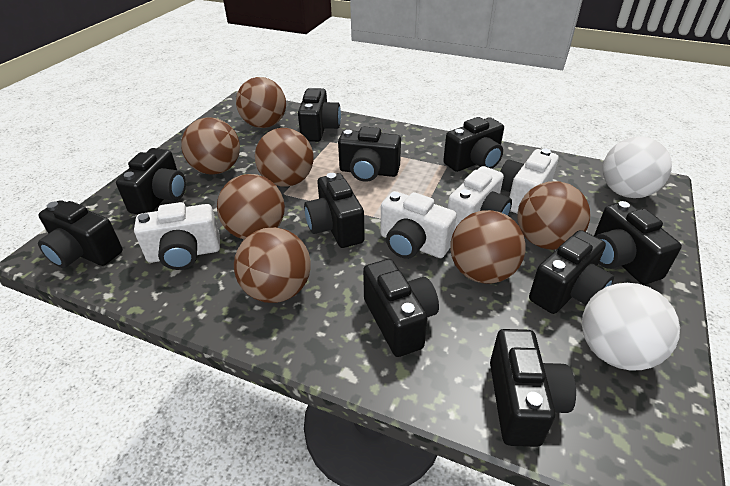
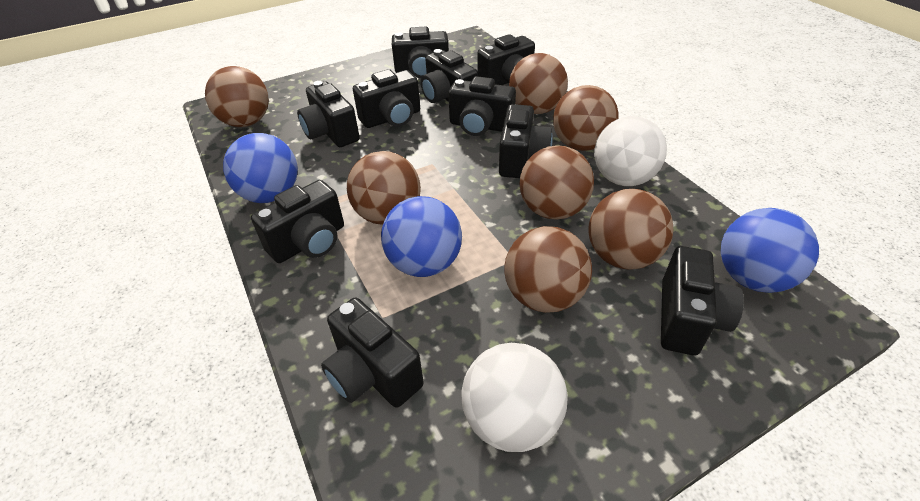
blue ball: none = 0 -> [223,133,298,203] [381,196,462,277] [721,208,819,293] = 3
white camera: [134,202,220,270] [381,191,457,259] [448,166,512,228] [500,149,558,214] = 4 -> none = 0

